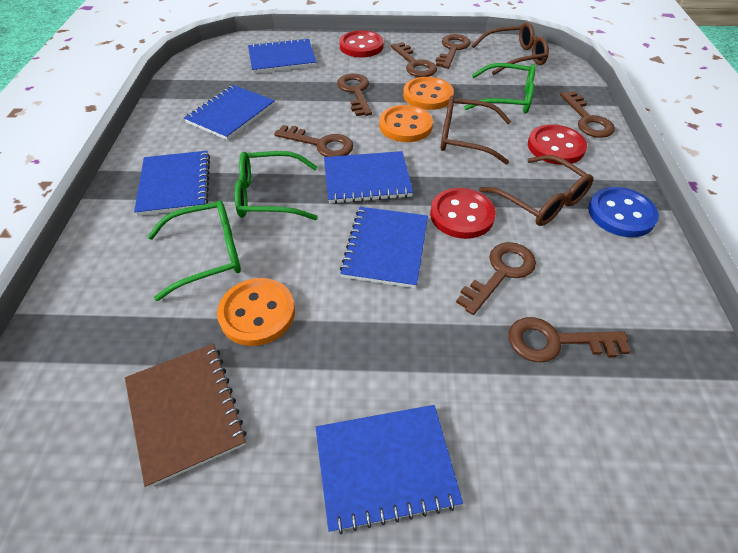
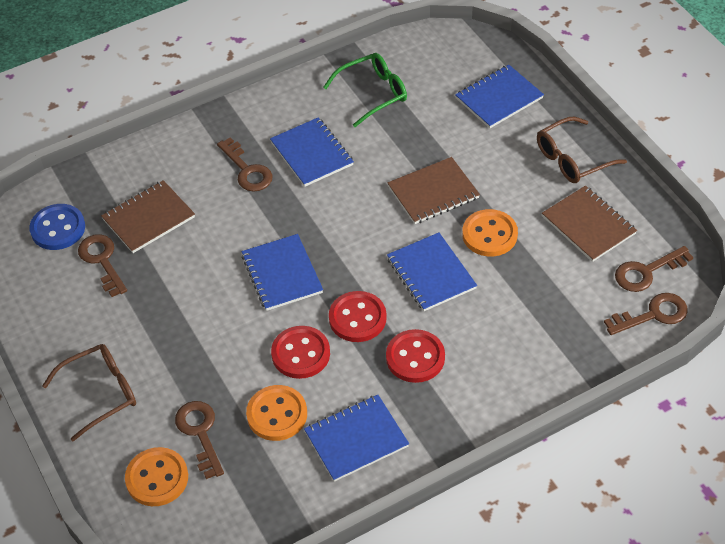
blue notebook: [134,151,210,216] [184,85,275,140] [248,38,316,73] [315,405,463,534] [324,151,413,204] [340,207,428,288] = 6 -> [242,234,323,311] [270,117,354,187] [304,395,409,482] [387,233,477,311] [455,64,544,128] = 5
brown glasses: [441,96,511,165] [472,22,549,75] [479,155,593,226] = 3 -> [42,344,136,441] [537,117,627,183] = 2
brown key: [274,125,354,157] [337,73,372,116] [391,42,437,77] [436,34,471,69] [456,242,536,315] [509,317,631,362] [560,91,615,138] = 7 -> [78,234,127,297] [175,401,224,479] [217,137,273,191] [604,293,688,335] [615,246,693,292] = 5
brown notebook: [125,344,247,488] = 1 -> [101,180,195,253] [388,157,480,224] [542,186,637,262] = 3
green glasses: [147,201,241,301] [235,151,318,220] [464,63,536,114] = 3 -> [323,53,407,127] = 1

